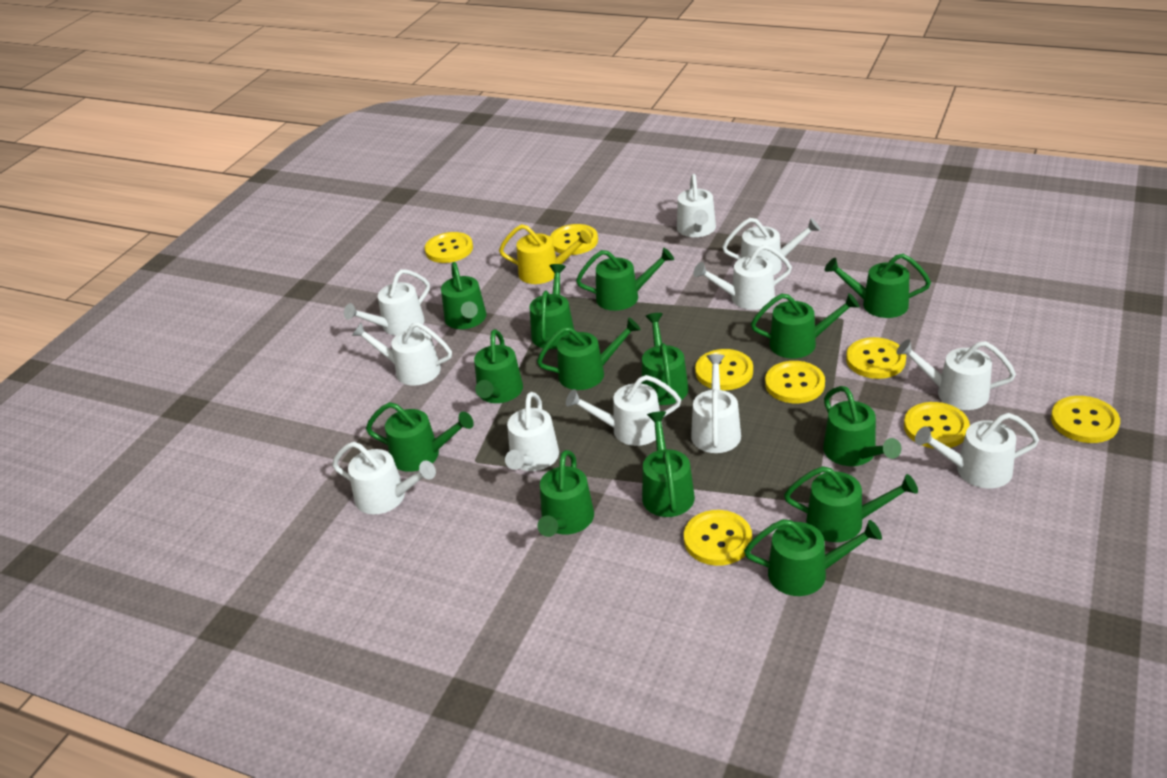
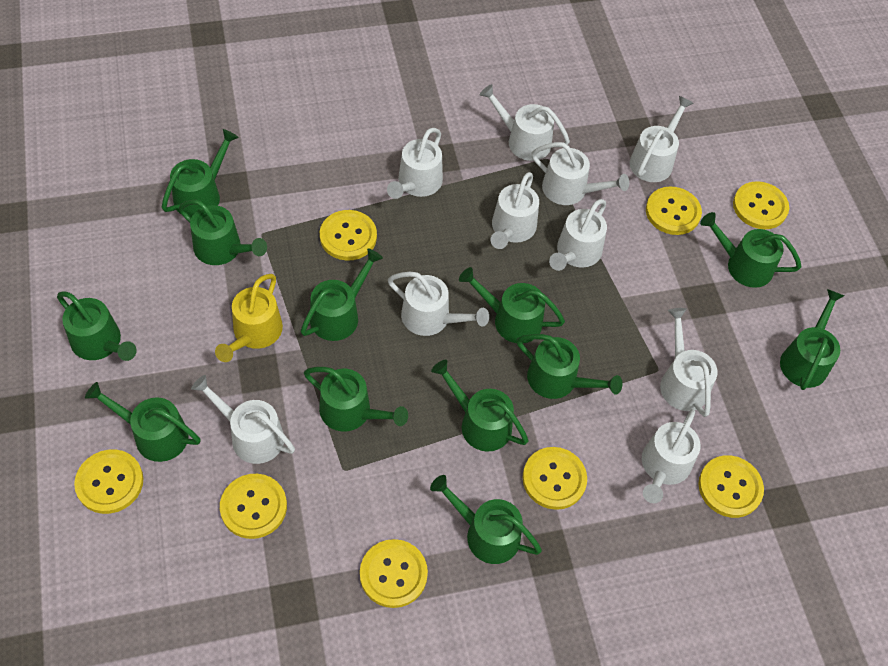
green watering can: [366,402,474,472] [441,262,487,329] [474,329,523,403] [530,264,574,349] [537,317,641,390] [537,450,594,537] [576,248,674,311] [642,313,689,405] [642,411,695,517] [744,519,882,596] [751,293,860,358] [784,466,918,542] [823,386,901,466] [825,254,931,318] = 14 -> [57,291,137,361] [85,382,201,462] [162,129,239,218] [179,199,267,265] [301,248,383,341] [304,367,408,431] [430,475,542,564] [431,360,528,452] [459,267,565,343] [516,334,623,399] [700,212,802,288] [780,289,845,390] = 12
white watering can: [332,442,436,514] [344,269,430,335] [352,322,452,386] [505,392,559,471] [566,375,681,446] [677,174,716,237] [691,354,741,453] [693,245,792,310] [722,218,821,275] [897,339,1016,410] [915,413,1039,489] = 11 -> [191,375,295,464] [387,128,443,199] [388,272,489,336] [479,84,570,161] [490,172,539,249] [532,142,629,205] [549,199,607,271] [629,96,693,182] [642,409,701,503] [660,308,717,417] = 10

